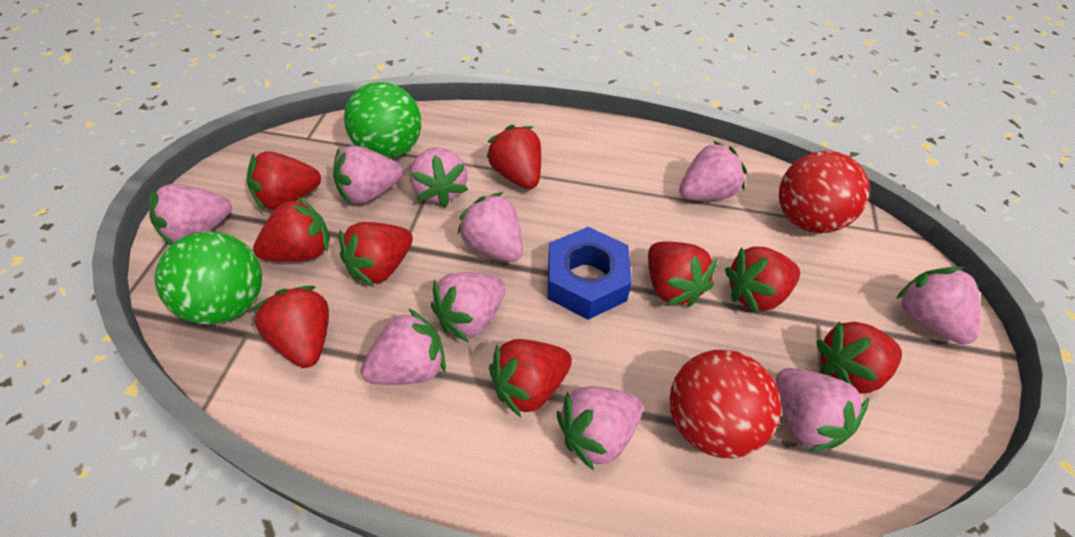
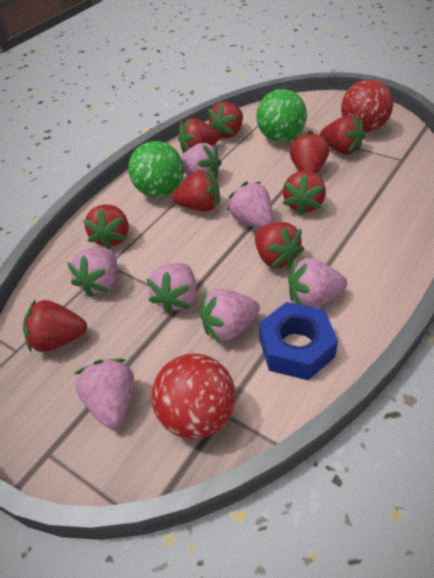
pink strawberry: [149,184,232,245] [333,146,403,204] [361,308,446,385] [410,147,468,207] [431,272,506,342] [458,192,523,262] [557,386,643,470] [679,141,747,200] [776,368,869,452] [896,266,980,345] = 10 -> [67,248,117,297] [75,359,134,428] [146,263,197,314] [181,143,222,179] [200,289,260,343] [227,182,272,228] [288,258,347,308] = 7

